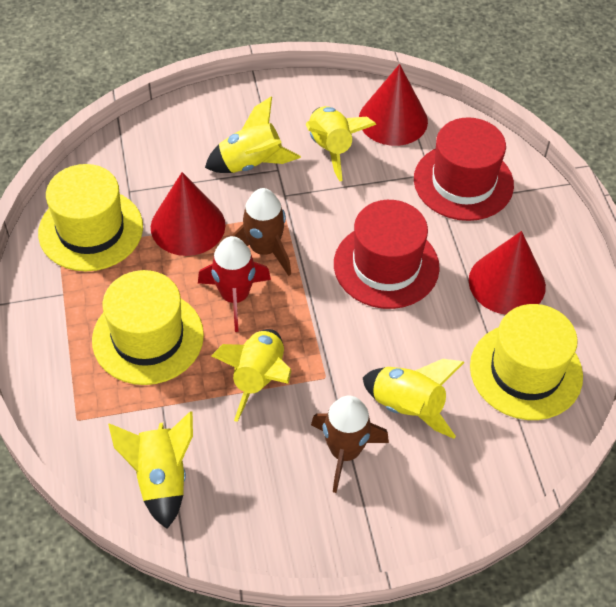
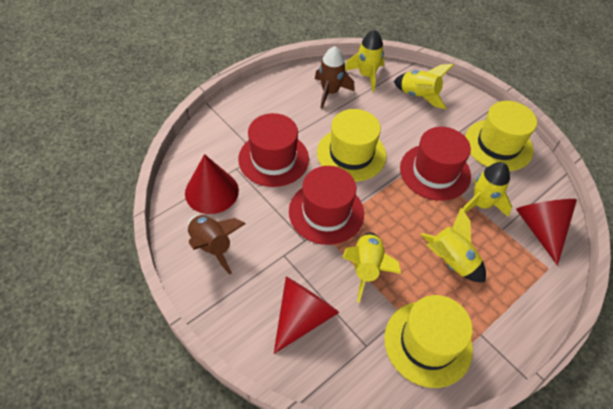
red hat: [334,200,440,309] [414,117,514,221] = 2 -> [238,113,309,187] [289,166,364,245] [400,127,471,201] = 3
red rocket: [198,236,271,332] = 1 -> none = 0

